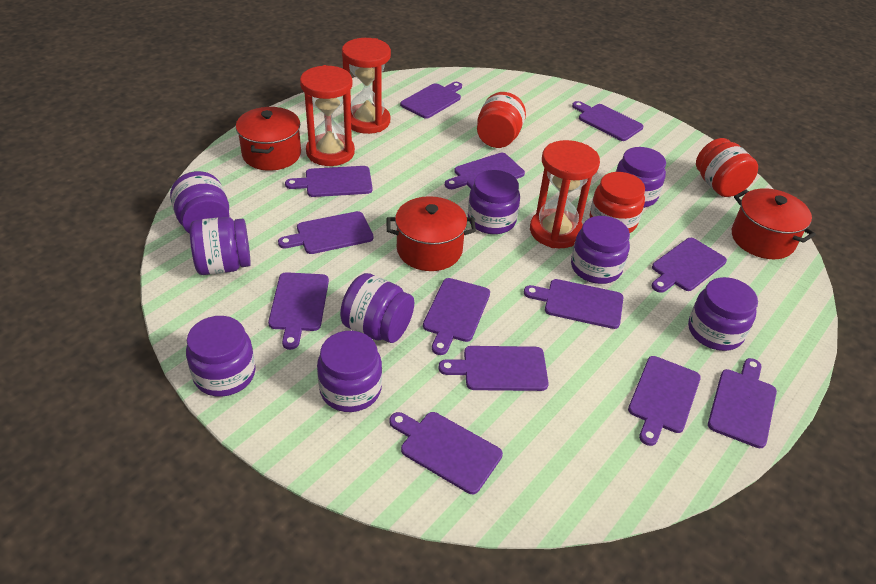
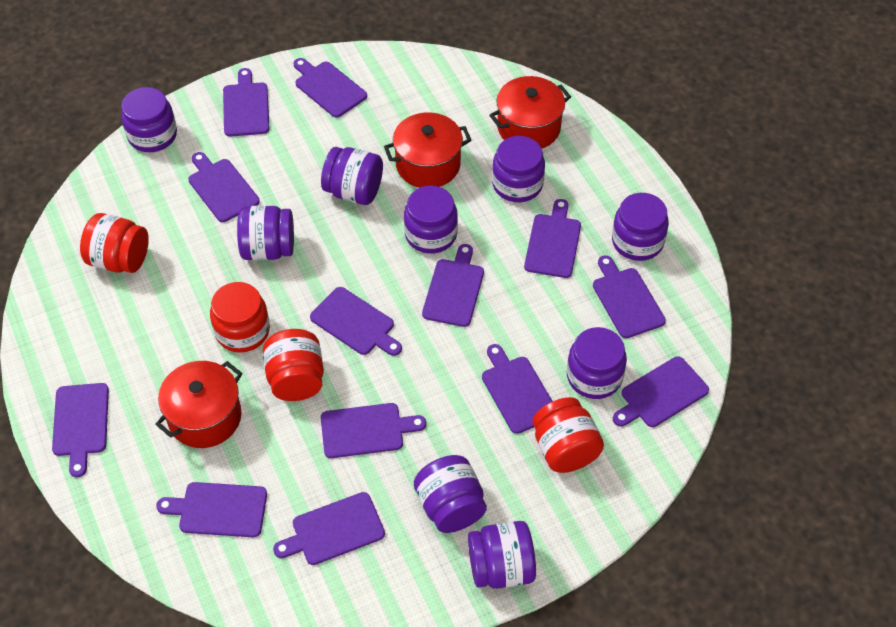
red hourglass: [300,65,355,166] [342,38,391,134] [530,140,600,248] = 3 -> none = 0
red jar: [477,92,526,148] [590,172,645,233] [696,138,758,197] = 3 -> [80,213,149,273] [210,282,270,353] [263,329,324,401] [533,397,604,473] = 4

